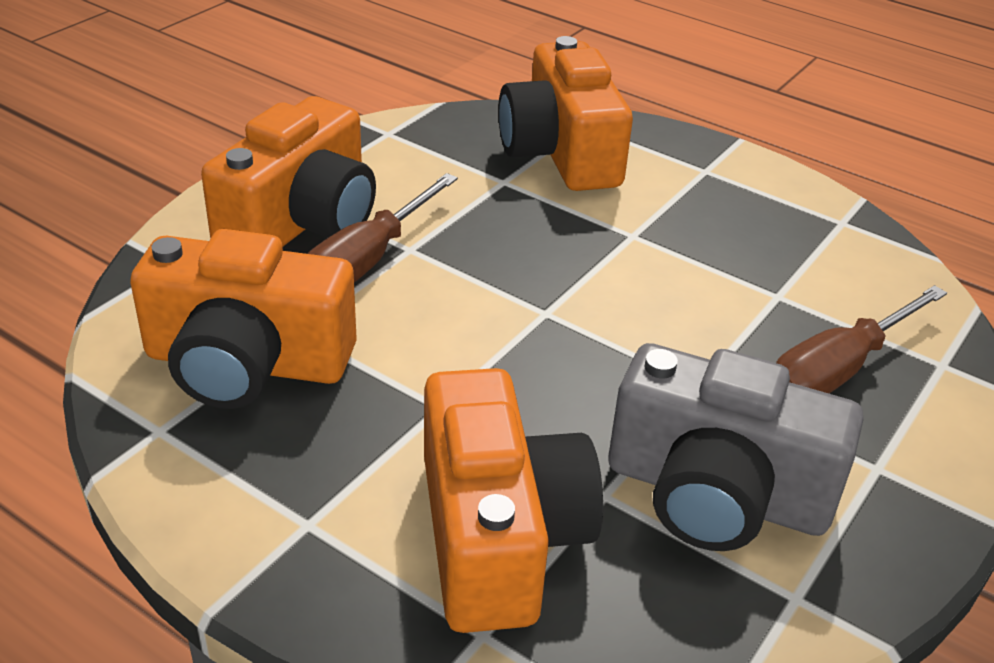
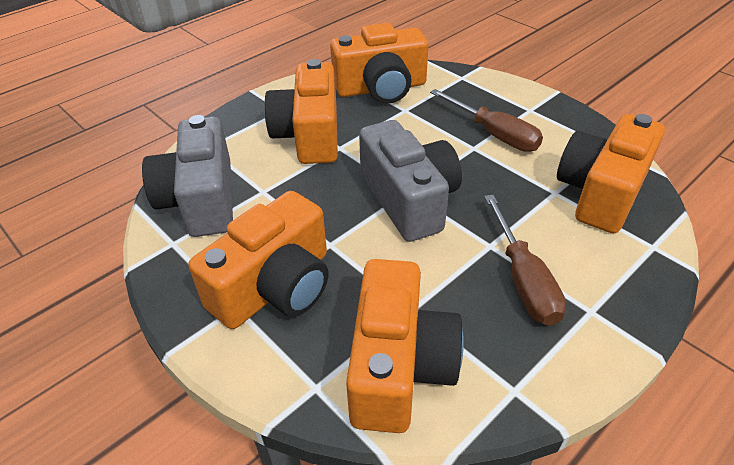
grey camera: [608,343,863,551] = 1 -> [142,115,233,237] [359,120,462,242] = 2
orange camera: [130,229,357,409] [201,96,376,247] [424,368,603,633] [498,36,633,191] = 4 -> [189,191,329,329] [264,59,338,164] [330,23,429,104] [346,259,464,433] [557,114,665,233] = 5

